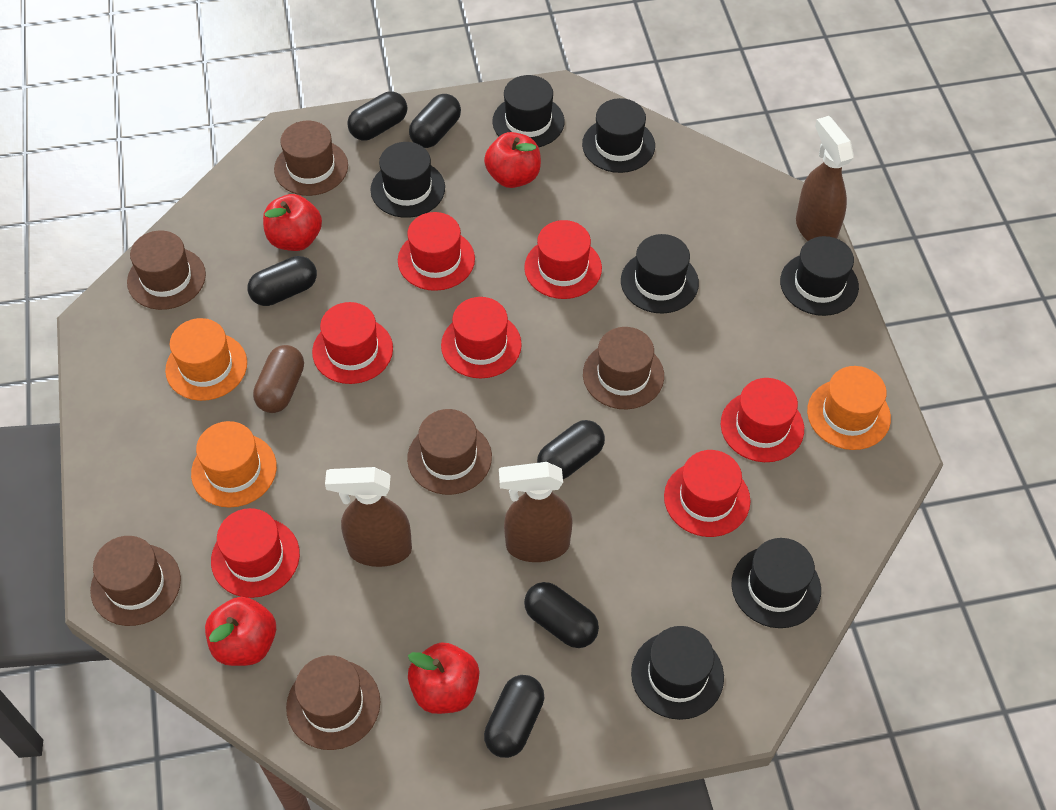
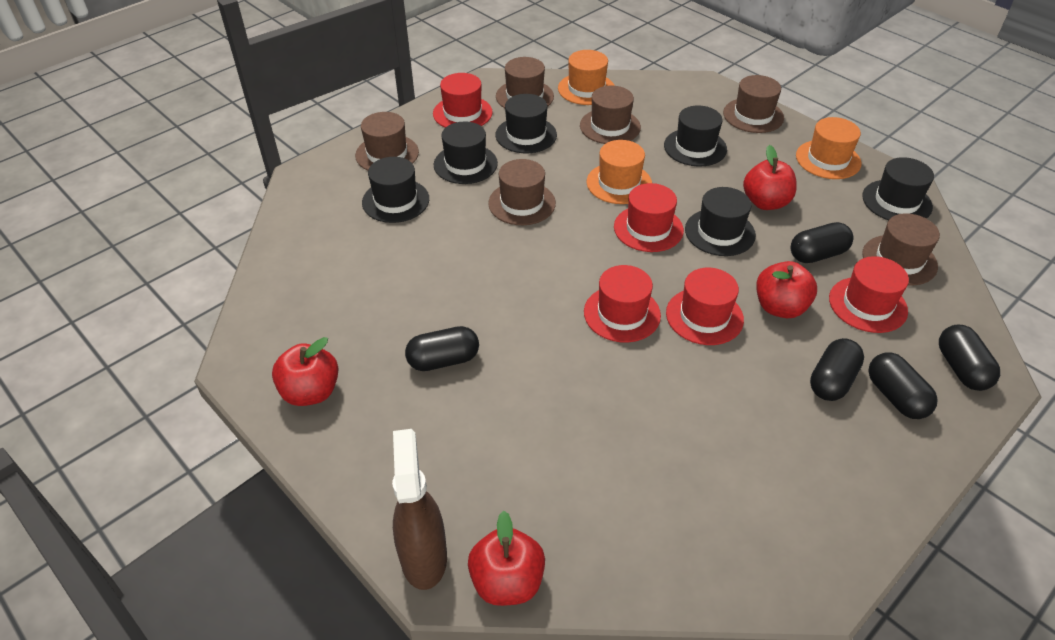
black capsule: [247,256,317,306] [347,91,407,141] [409,94,461,148] [484,675,544,758] [524,582,599,648] [537,420,605,479] = 6 -> [405,326,479,371] [791,222,853,263] [810,338,864,401] [868,353,938,419] [939,325,1000,391] = 5
black hat: [370,142,445,218] [492,75,565,147] [582,98,655,173] [621,234,699,314] [631,626,724,720] [731,538,821,628] [780,236,859,316] = 7 -> [362,157,429,223] [434,122,498,184] [496,94,557,153] [664,105,727,166] [685,187,756,256] [862,157,934,220] = 6
brown capsule: [253,345,304,413] = 1 -> none = 0
brown spray bottle: [325,467,412,567] [499,462,573,562] [796,116,854,241] = 3 -> [392,429,447,590] = 1
red hat: [211,508,300,598] [312,302,393,384] [398,212,475,291] [441,297,522,378] [524,220,602,299] [664,450,751,537] [721,378,804,462] = 7 -> [433,73,493,128] [584,265,661,343] [614,183,684,252] [666,268,744,345] [829,256,909,333] = 5

